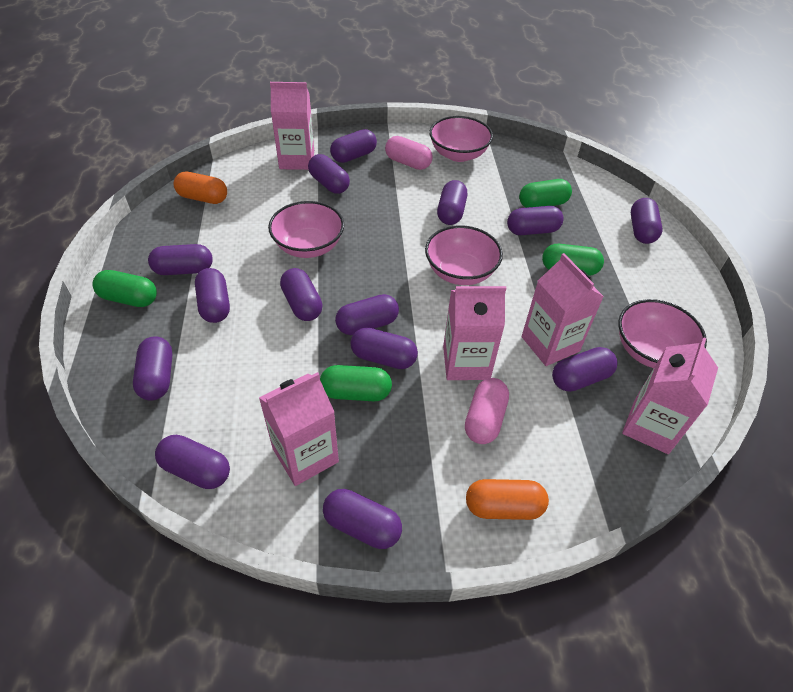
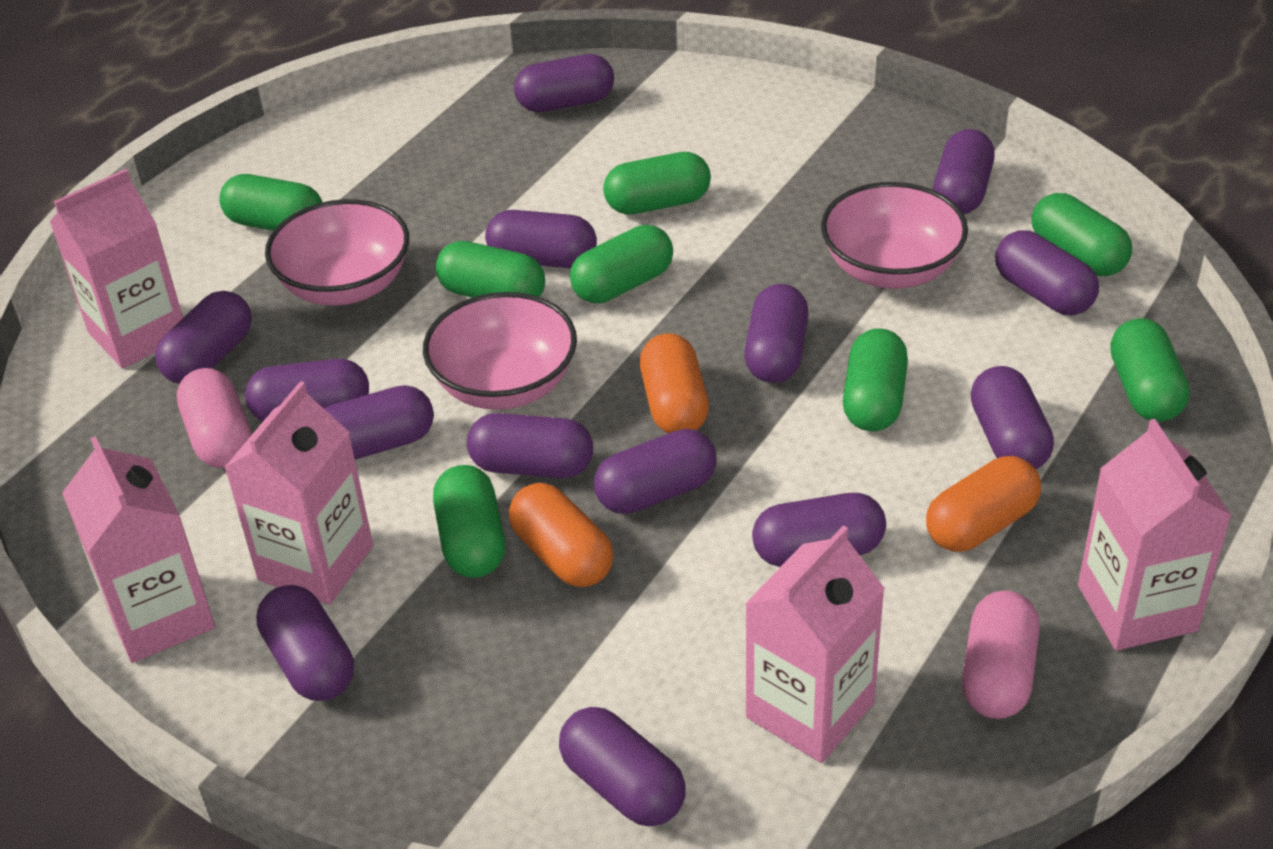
green capsule: [92,270,157,307] [320,365,392,401] [519,179,572,208] [542,244,604,275] = 4 -> [219,174,322,231] [433,465,505,578] [436,241,545,298] [570,225,673,303] [603,152,711,215] [843,328,908,431] [1032,193,1132,276] [1110,318,1190,421] = 8
orange capsule: [174,172,227,204] [466,479,549,520] = 2 -> [509,483,614,587] [640,333,709,433] [926,456,1041,552] = 3
pink bowl: [268,201,344,258] [425,225,503,285] [429,116,493,162] [618,299,707,368] = 4 -> [265,199,409,306] [423,292,577,410] [821,182,968,289] = 3

